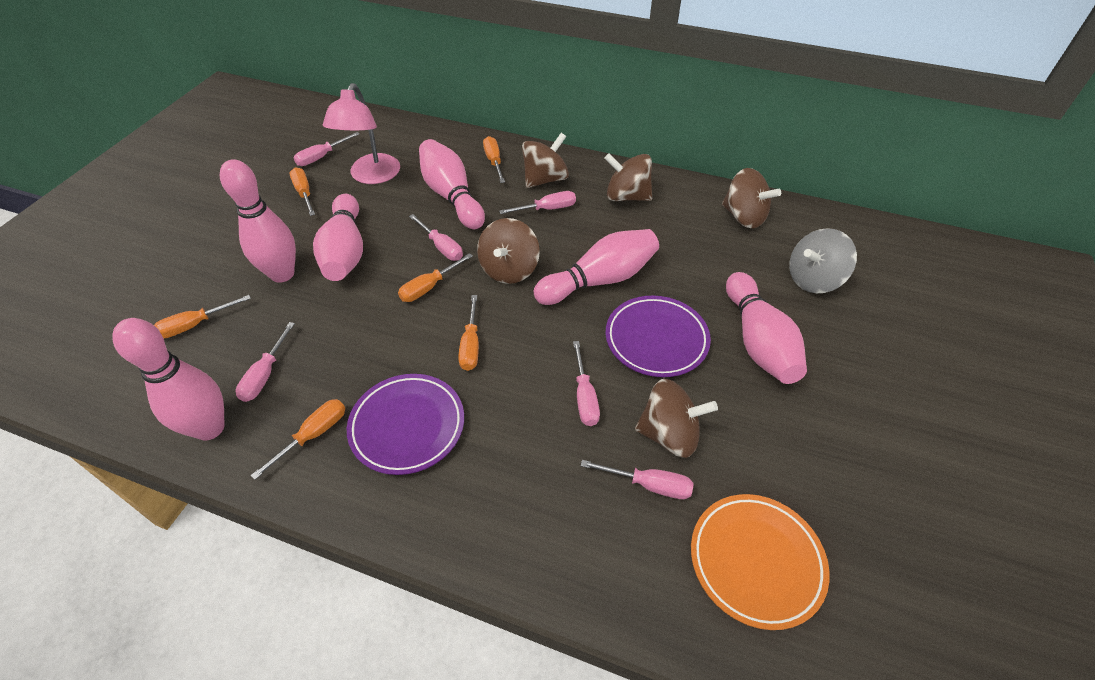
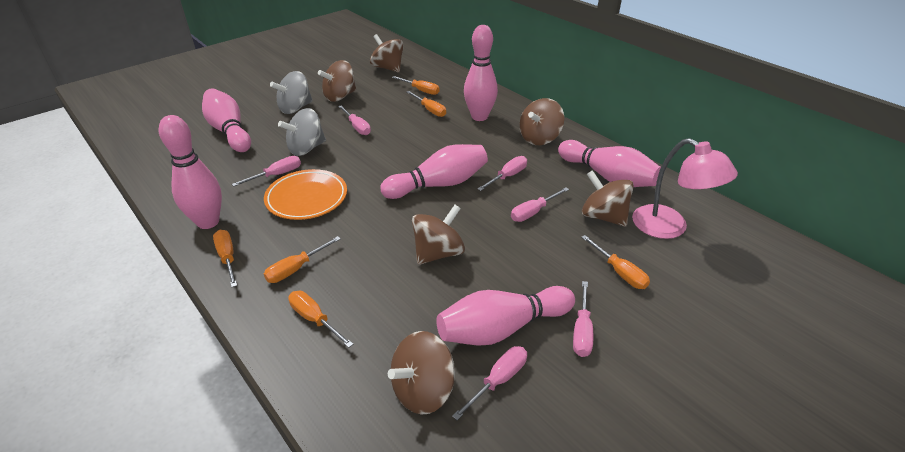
brown spinning top: [477,218,540,284] [522,133,569,188] [604,153,652,201] [635,379,718,458] [722,168,781,228] = 5 -> [318,60,356,102] [370,34,404,72] [388,331,455,414] [412,205,465,265] [520,98,564,145] [582,170,634,226] = 6
grey spinning top: [789,228,857,293] = 1 -> [270,71,313,114] [278,108,326,156] = 2
purple plate: [347,374,464,475] [605,296,711,377] = 2 -> none = 0

